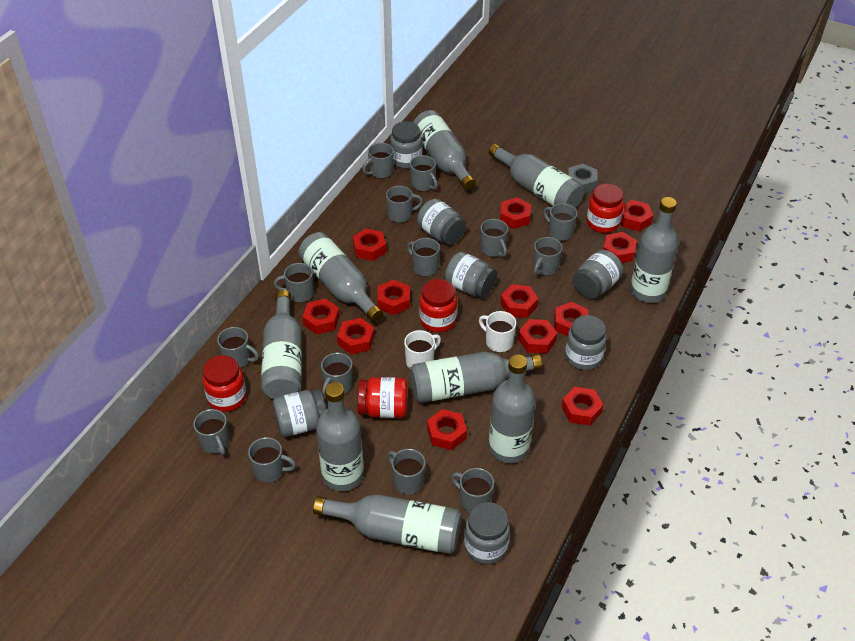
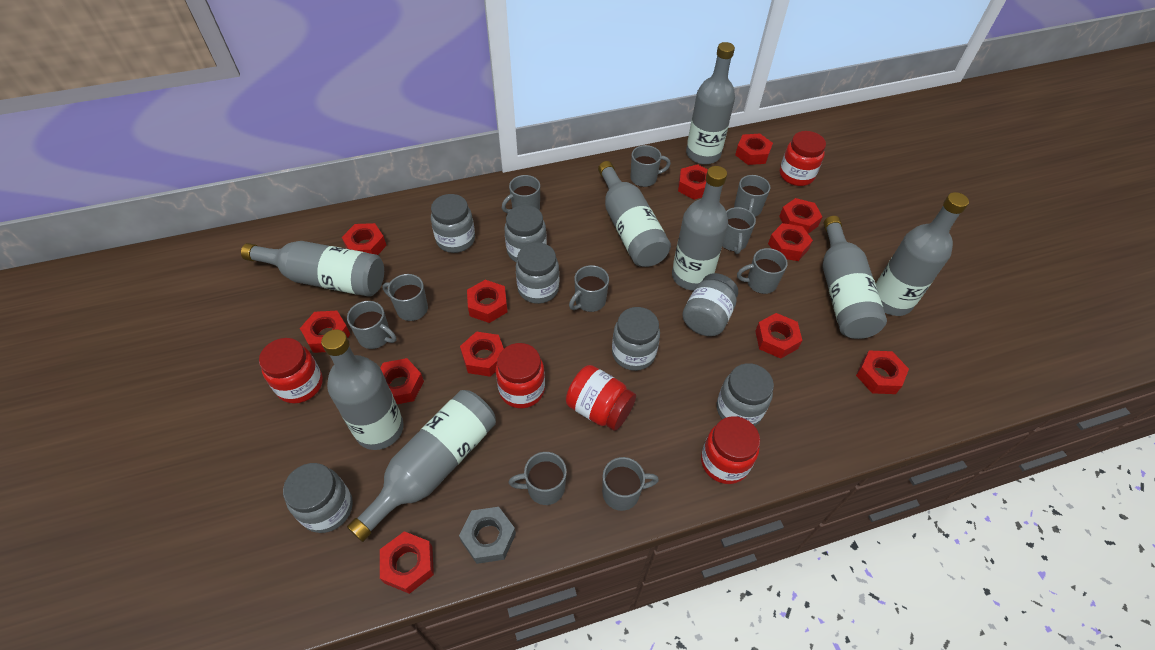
grey bottle: [261,290,302,399] [298,232,383,322] [313,494,462,554] [316,382,364,491] [410,352,542,403] [413,110,476,190] [489,144,584,208] [489,354,536,463] [630,197,679,303] = 9 -> [241,241,384,297] [321,329,404,450] [347,390,496,542] [598,161,671,267] [672,166,728,291] [686,42,735,164] [822,216,887,339] [876,192,969,316] = 8
grey mug: [193,409,230,455] [217,327,259,368] [248,437,296,483] [274,263,314,303] [321,353,353,397] [362,143,394,179] [386,186,423,223] [388,449,425,494] [407,238,440,277] [410,155,438,191] [451,468,494,513] [480,219,508,257] [533,237,562,276] [543,203,577,241] = 14 -> [347,301,396,349] [383,274,428,321] [502,175,540,213] [509,452,567,505] [569,265,609,312] [602,457,659,511] [630,145,671,187] [722,207,756,254] [734,175,770,217] [737,248,788,294] = 10
red jar: [202,355,246,412] [358,377,407,418] [419,279,457,332] [587,184,624,233] = 4 -> [259,338,323,404] [496,343,545,408] [566,365,636,431] [701,416,760,484] [780,131,826,186] = 5
white mug: [404,330,441,369] [479,311,516,352] = 2 -> none = 0

